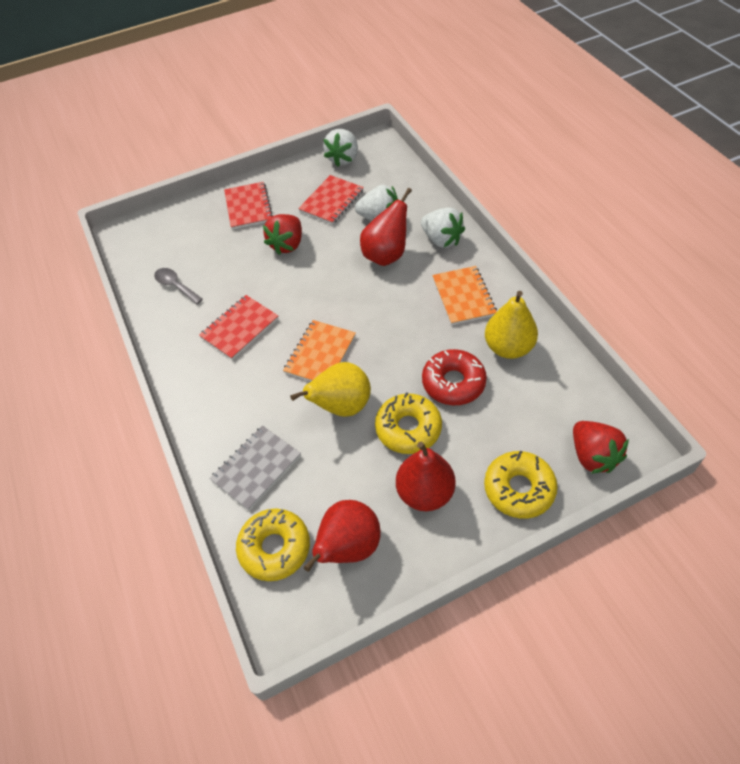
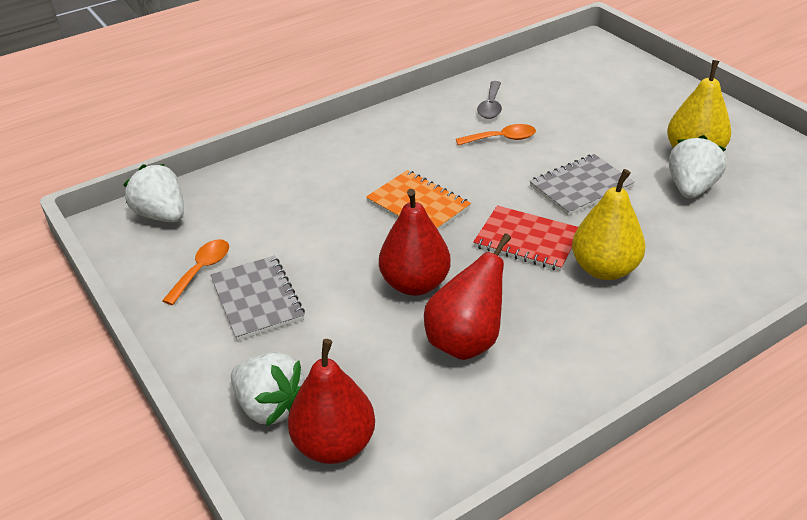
grey notebook: [209,425,301,510] = 1 -> [210,256,305,341] [529,154,635,216] = 2
orange notebook: [283,320,356,381] [432,266,497,325] = 2 -> [366,170,471,231] = 1
orange spoon: none = 0 -> [162,239,229,305] [456,124,536,145] = 2
red donut: [422,349,487,405] = 1 -> none = 0
red notebook: [199,295,279,360] [224,182,273,229] [298,175,364,224] = 3 -> [473,205,578,271] = 1
red strawberry: [263,214,302,255] [573,421,629,474] = 2 -> none = 0
yellow donut: [236,508,310,581] [375,392,442,454] [484,451,558,519] = 3 -> none = 0

